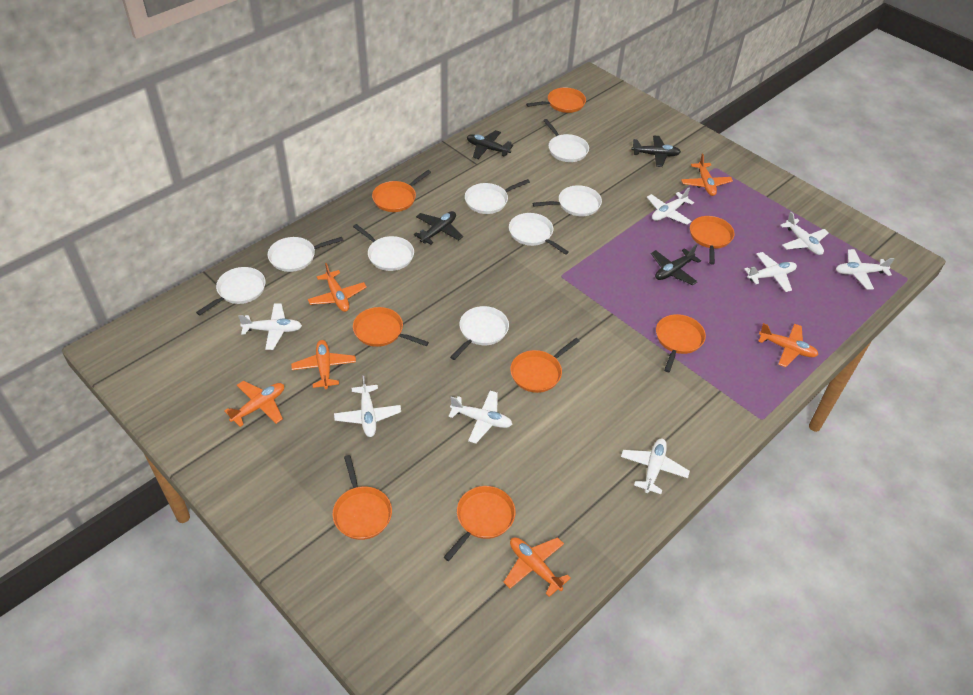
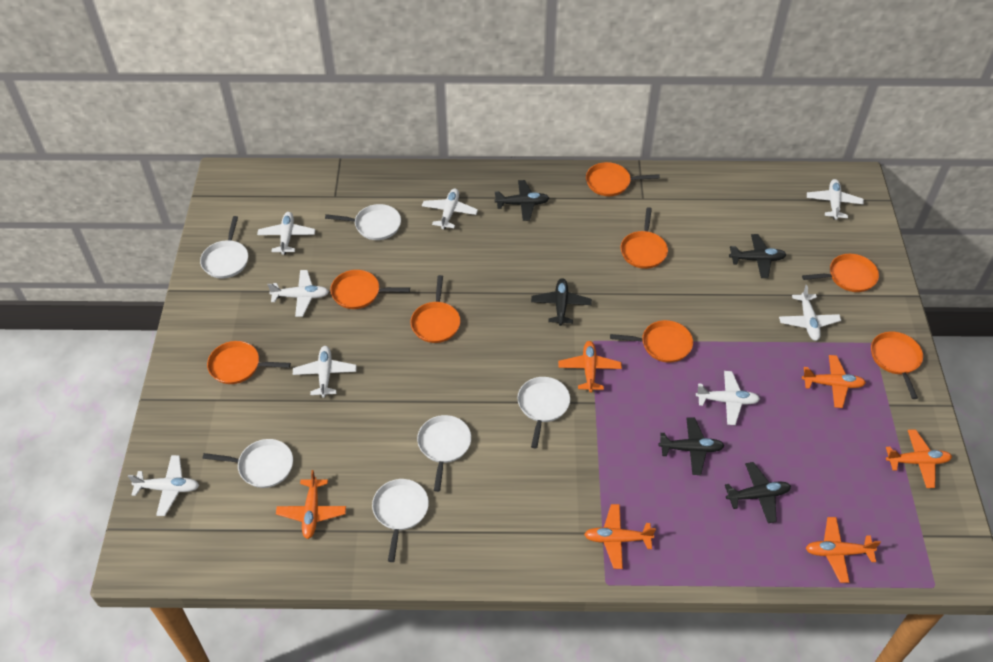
black plane: [414,211,463,245] [467,130,513,159] [631,136,681,167] [651,245,701,285] = 4 -> [495,180,549,221] [531,278,592,326] [658,417,725,475] [725,462,791,523] [729,234,787,278] = 5
white pan: [196,267,266,315] [268,237,343,272] [353,224,414,271] [450,306,509,360] [465,179,530,214] [509,213,569,255] [533,185,602,216] [543,119,589,162] = 8 -> [200,216,248,278] [203,439,293,488] [325,204,401,240] [372,479,429,562] [417,415,471,492] [518,377,570,448] = 6

